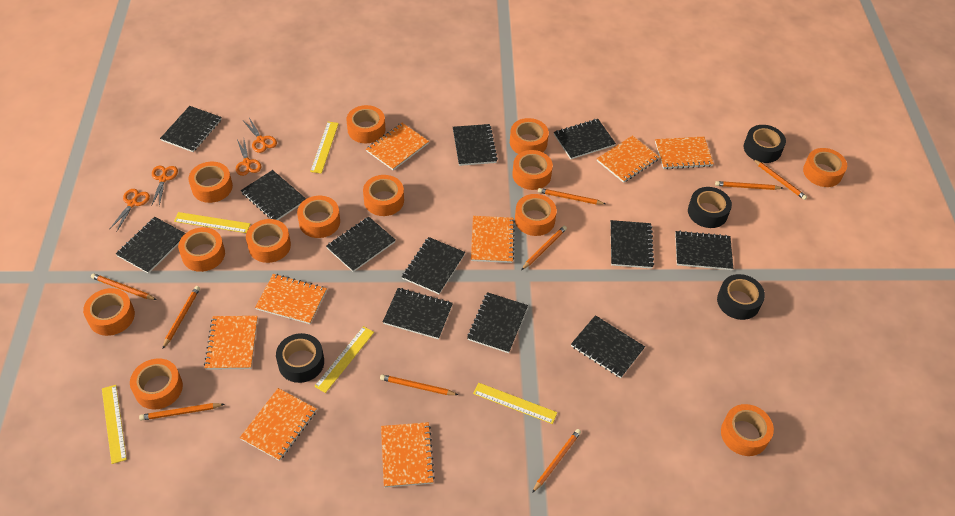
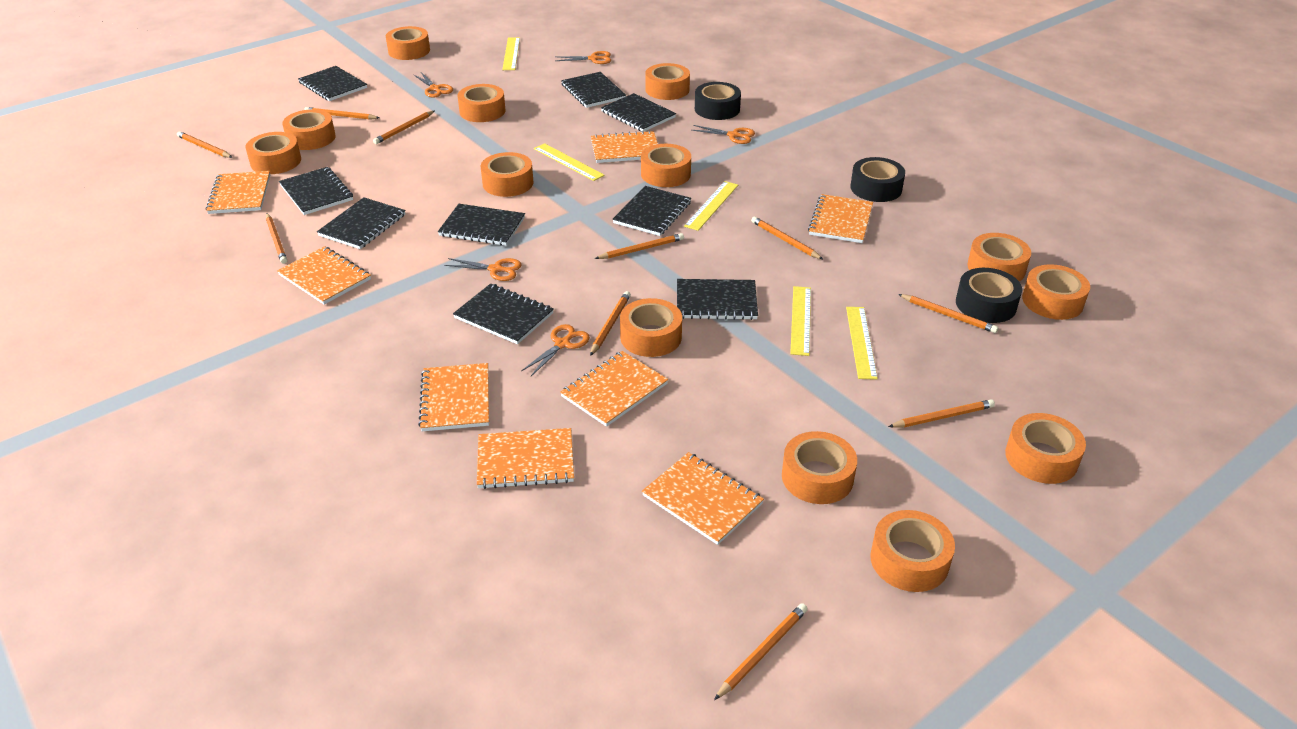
black notebook: [116,217,185,274] [160,106,222,152] [241,170,306,220] [326,217,395,272] [383,288,453,339] [402,237,465,294] [453,124,498,166] [467,292,528,353] [554,119,616,159] [571,315,645,378] [611,220,654,269] [675,231,733,270] = 12 -> [279,167,353,215] [298,66,367,101] [317,197,406,249] [438,204,525,246] [453,283,554,344] [561,72,626,108] [601,93,676,132] [613,186,691,236] [677,279,758,320] = 9
black tape: [276,333,324,383] [688,187,732,228] [717,274,765,320] [744,125,786,163] = 4 -> [695,82,741,120] [850,157,905,202] [956,268,1022,323] = 3
orange pencil: [91,273,157,300] [139,403,224,421] [162,286,200,349] [380,374,458,395] [521,226,567,270] [532,429,581,493] [538,188,606,204] [715,181,783,190] [753,159,807,200] = 9 -> [177,131,233,158] [266,213,287,264] [304,107,379,120] [373,111,434,144] [590,291,631,356] [595,233,684,259] [714,603,808,700] [751,217,823,259] [888,399,995,427] [898,294,998,333] = 10
orange scissors: [109,189,150,231] [151,166,178,206] [236,140,261,176] [243,118,277,153] = 4 -> [413,72,453,98] [444,258,522,281] [521,324,590,376] [556,51,611,64] [692,125,755,144] = 5

